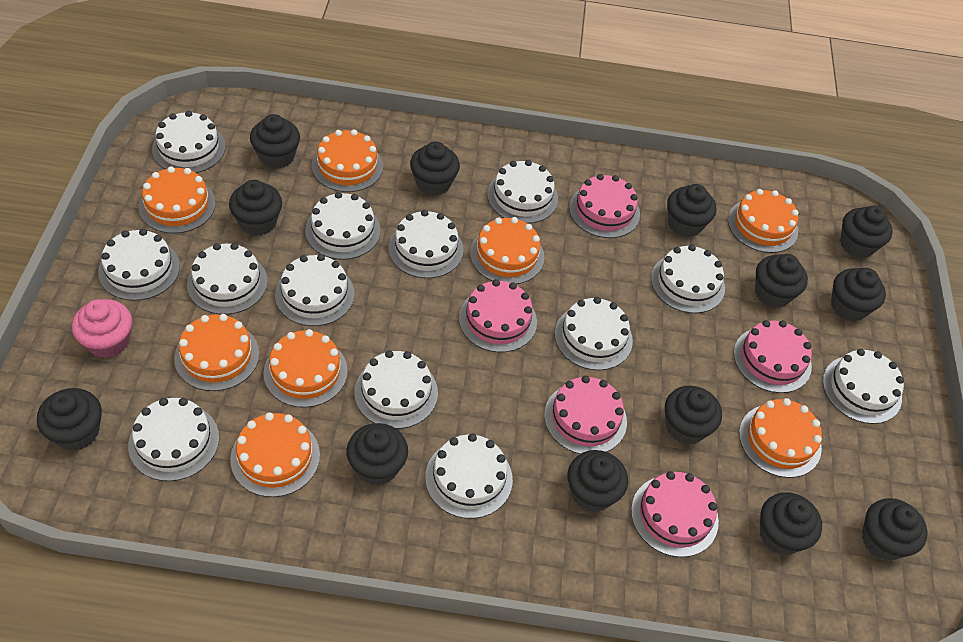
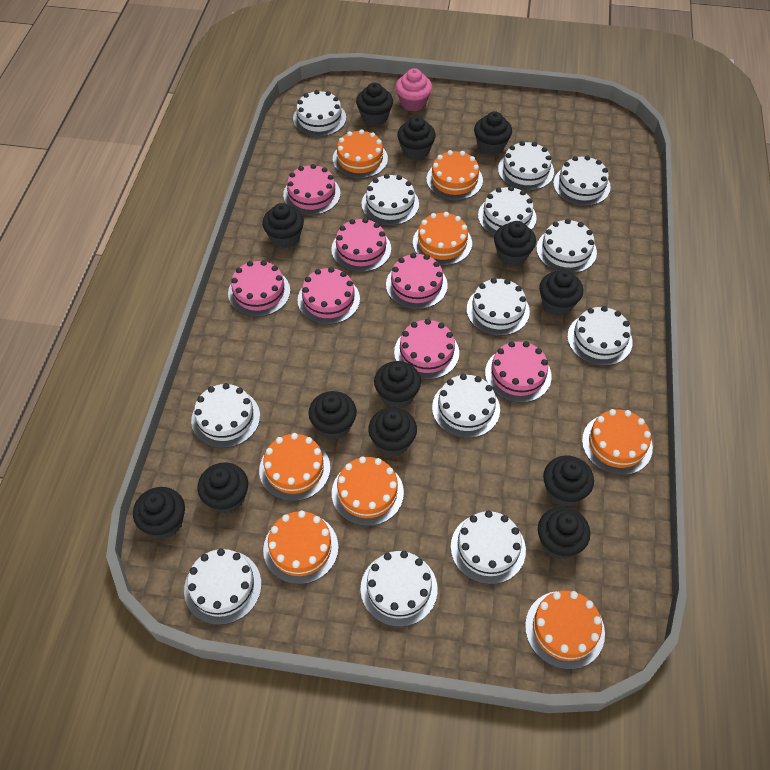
pink cake: [459,279,537,352] [544,376,627,454] [569,174,640,238] [631,471,719,557] [734,320,812,393] = 5 -> [228,260,290,317] [283,164,340,215] [297,267,360,325] [331,218,391,272] [386,253,448,309] [394,319,459,380] [485,341,552,403] = 7

